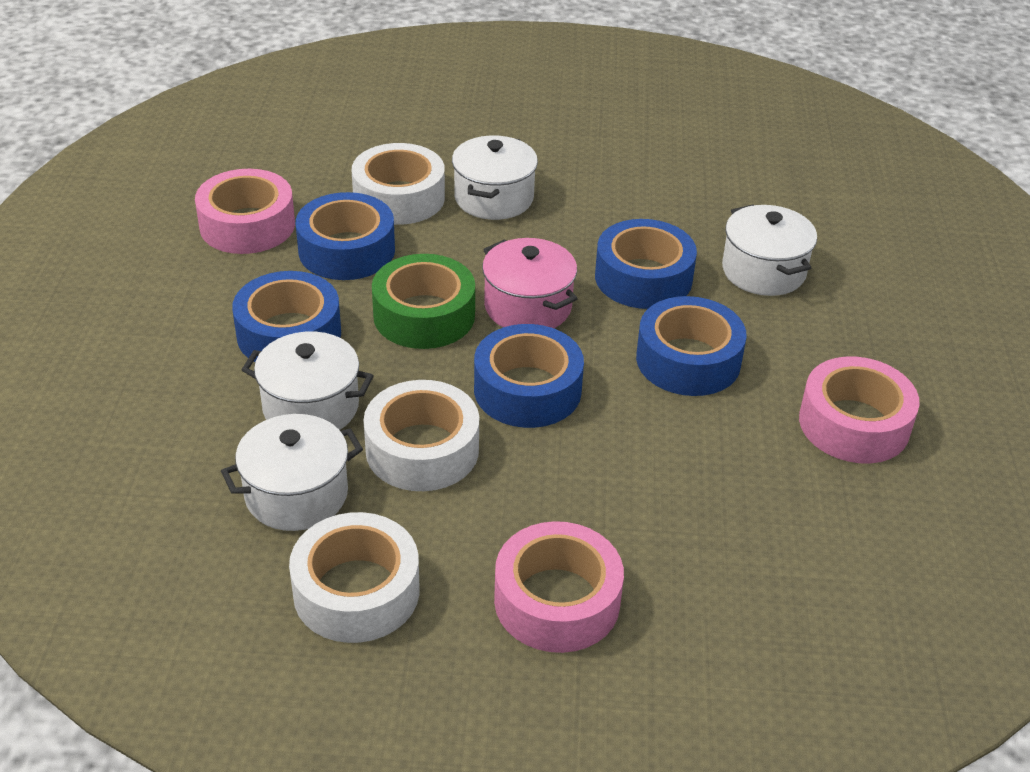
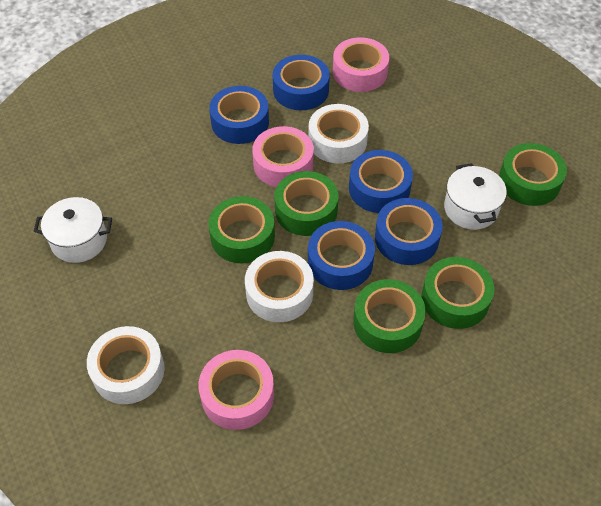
green tape: [372,254,475,349] = 1 -> [209,196,275,263] [274,171,338,236] [353,279,426,353] [421,257,495,329] [499,143,567,206] = 5
pink pot: [482,238,578,328] = 1 -> none = 0
white pot: [221,414,363,531] [242,332,374,430] [452,135,538,220] [722,204,817,296] = 4 -> [34,197,112,263] [444,163,507,230] = 2

